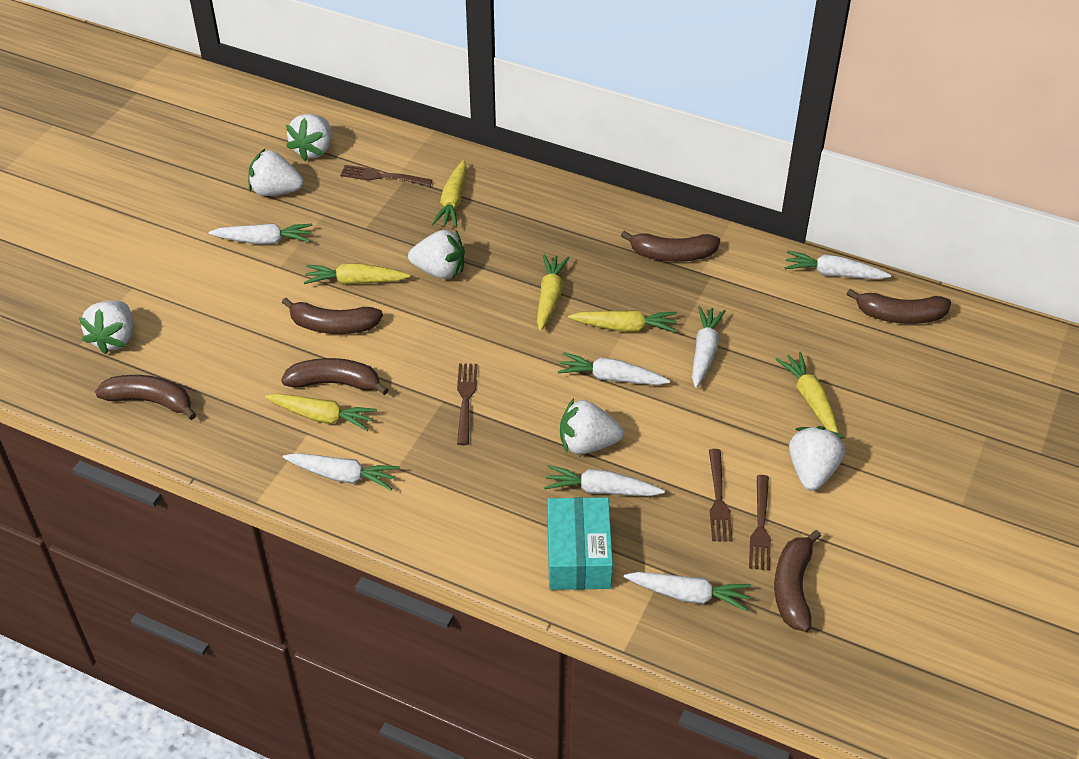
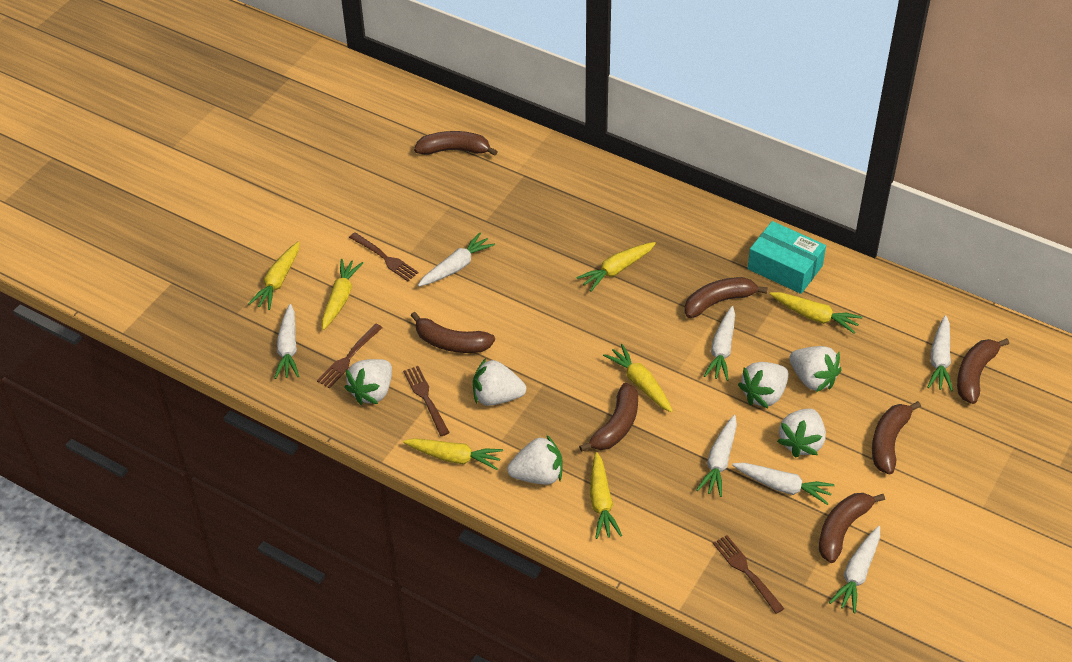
brown banana: [95,375,196,420] [281,358,389,395] [282,298,383,334] [621,231,720,262] [774,530,821,632] [847,289,951,324] = 6 -> [411,312,495,353] [414,131,498,156] [579,383,638,452] [684,277,768,318] [819,493,885,563] [872,401,921,475] [957,338,1009,404] = 7
yellow carrot: [265,393,377,431] [304,263,410,285] [432,160,467,228] [537,254,570,331] [568,310,677,332] [775,352,839,433] = 6 -> [248,242,300,310] [322,259,363,330] [403,438,503,470] [576,242,656,292] [590,452,622,539] [603,344,673,412] [770,292,863,334] = 7

